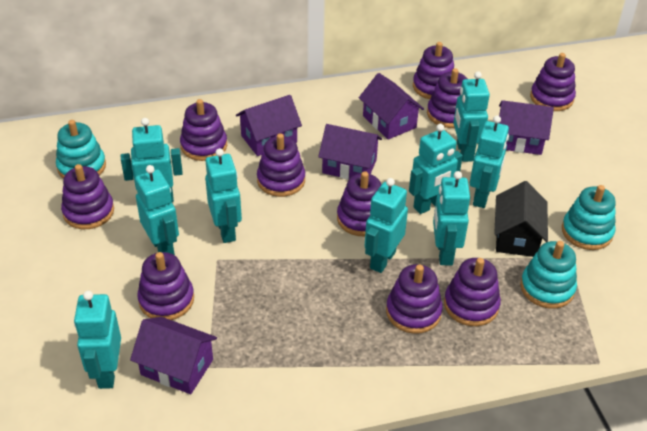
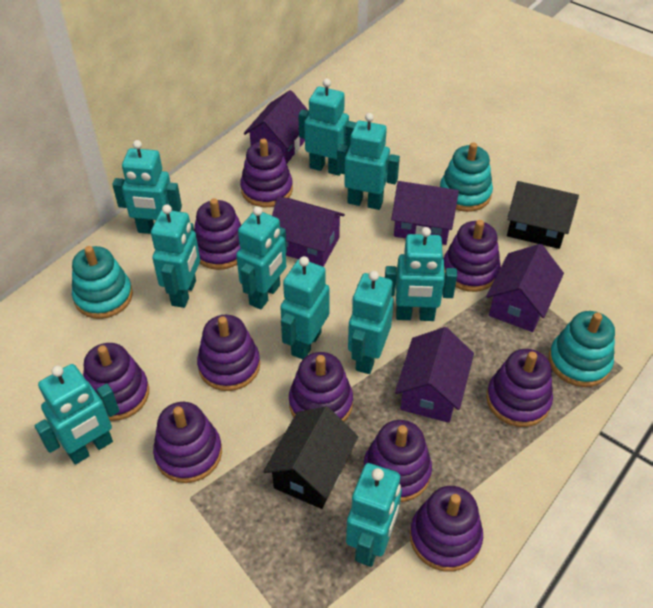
black house: [494,181,548,257] = 1 -> [263,406,358,509] [507,181,579,249] = 2
turquoise robot: [74,291,121,389] [121,118,183,202] [135,165,179,255] [205,148,242,243] [365,178,408,273] [409,124,463,214] [433,171,470,266] [454,71,490,162] [470,115,509,208] = 9 -> [35,364,120,465] [112,140,182,234] [151,204,200,308] [236,206,287,309] [280,256,329,359] [298,79,356,176] [337,113,400,210] [346,463,402,567] [348,271,394,374] [385,227,457,321] = 10

